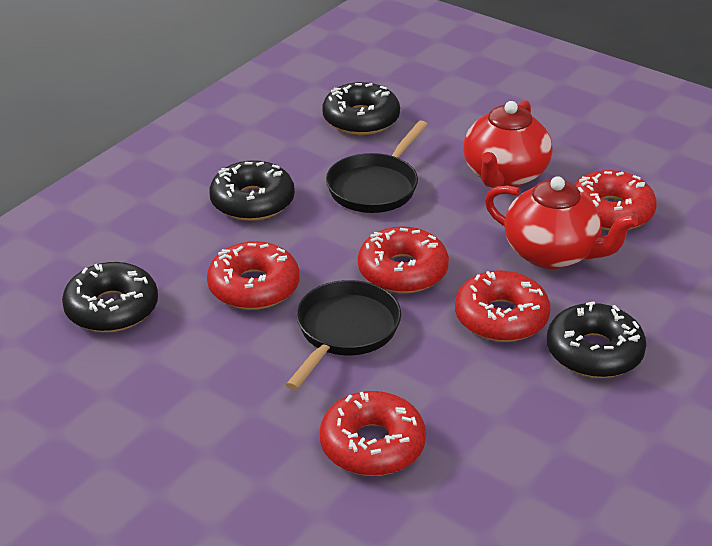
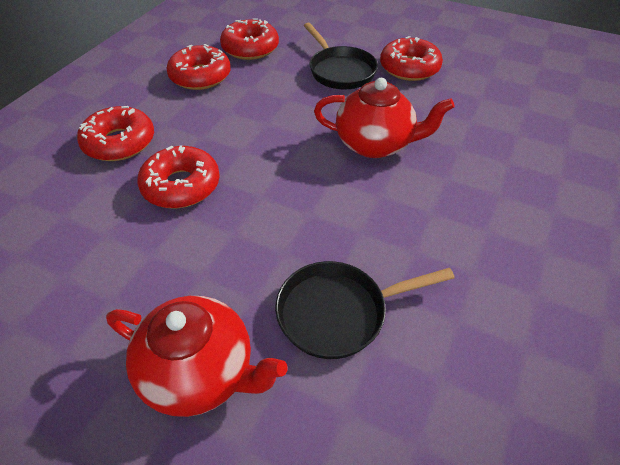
black donut: [62,262,158,332] [209,160,295,221] [322,82,400,135] [547,301,646,378] = 4 -> none = 0

